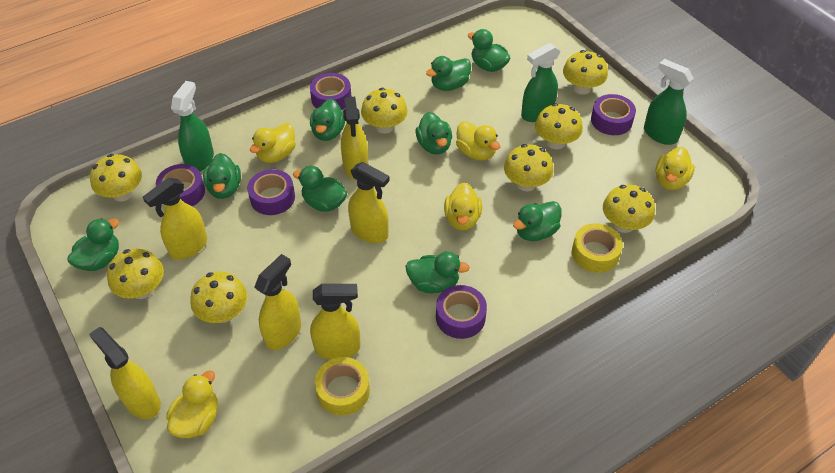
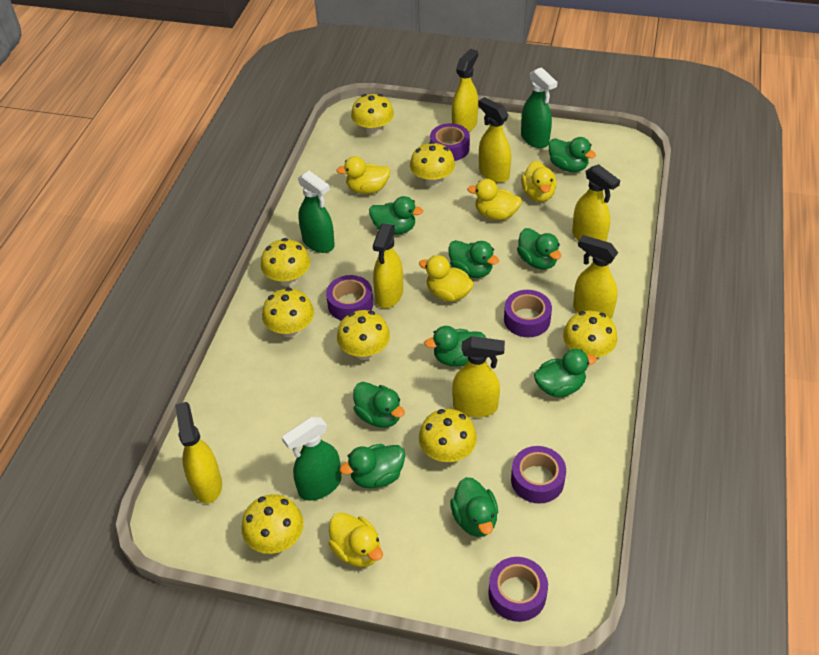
yellow spray bottle: [89,327,161,419] [143,178,207,260] [254,254,301,350] [310,284,360,360] [341,97,368,180] [348,162,390,243] = 6 -> [175,402,222,503] [373,223,403,308] [452,49,478,132] [452,336,505,417] [478,97,511,183] [572,164,620,241] [573,235,618,319] = 7
yellow tape: [315,357,370,416] [572,223,623,273] = 2 -> none = 0

